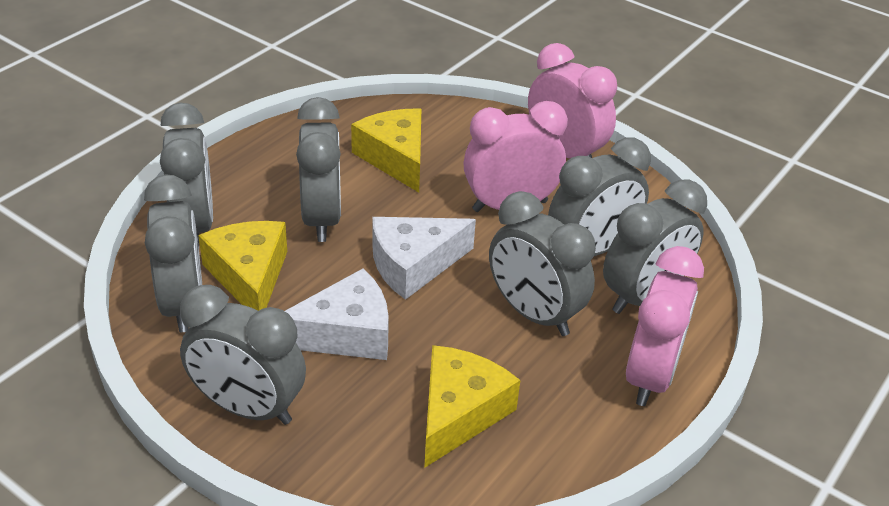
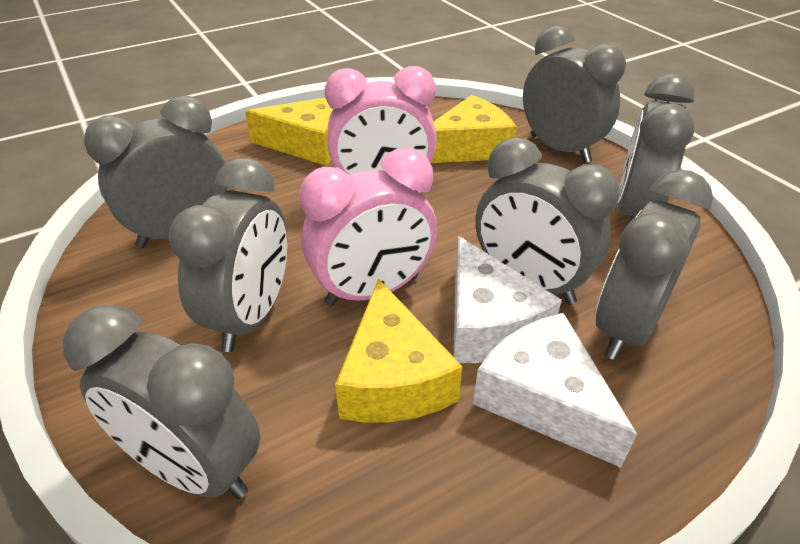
pink clock: [464,101,568,212] [528,43,617,158] [626,246,704,406] = 3 -> [299,148,437,306] [325,66,437,175] = 2

